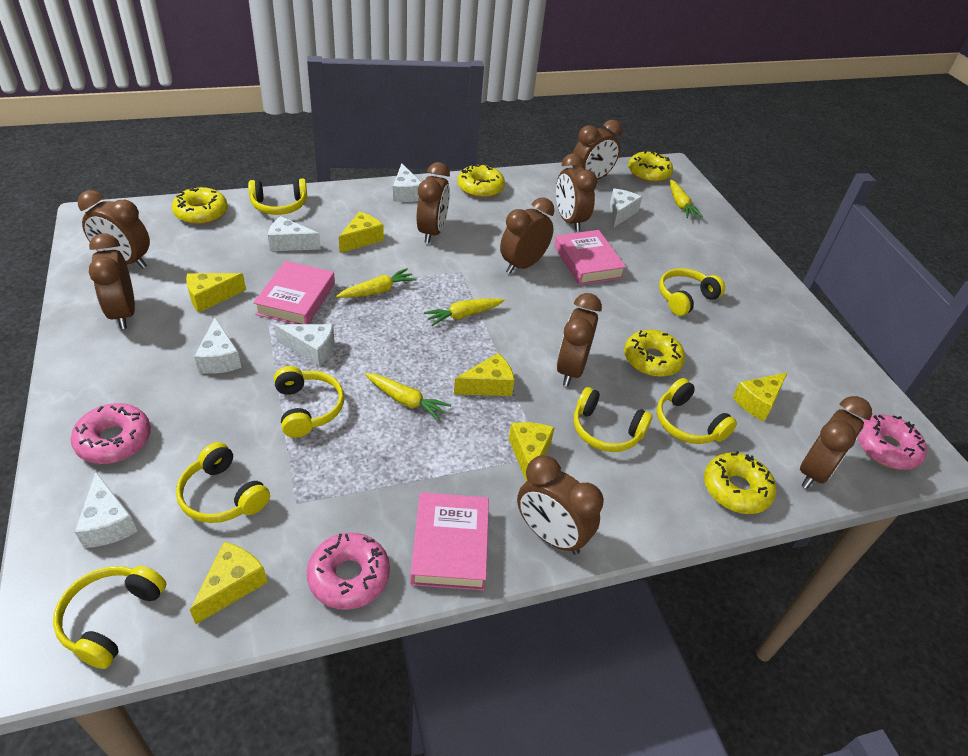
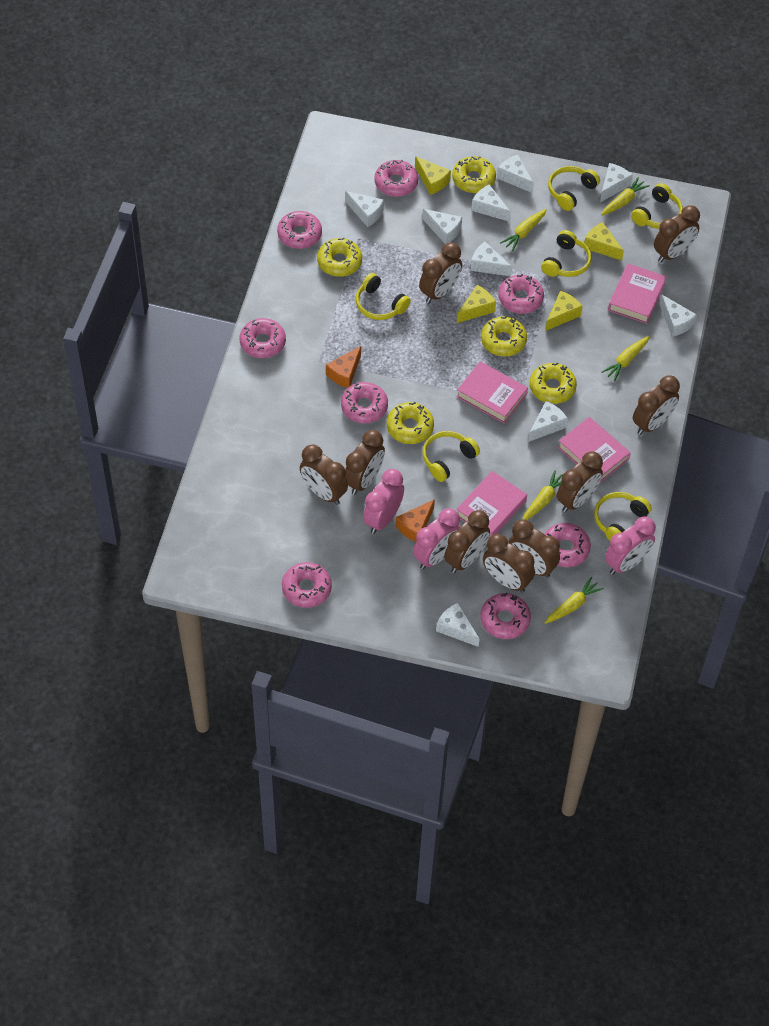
orange cheese: none = 0 -> [326,346,361,388] [396,499,435,542] = 2
pink book: [253,261,335,324] [410,492,489,591] [554,230,626,285] = 3 -> [456,361,528,424] [456,471,527,538] [558,417,631,483] [608,264,667,324] = 4
pink clock: none = 0 -> [363,469,404,534] [413,508,460,570] [605,517,656,575] = 3
pink donut: [71,403,151,464] [307,532,390,610] [858,414,927,470] = 3 -> [240,318,286,358] [277,211,322,249] [282,562,332,608] [341,382,388,423] [374,160,418,197] [480,593,531,639] [498,274,544,314] [544,523,591,567] = 8
white cheese: [75,472,138,548] [194,318,241,374] [268,216,321,251] [275,324,334,366] [393,163,421,202] [610,189,642,228] = 6 -> [345,191,384,227] [422,209,462,244] [436,603,480,647] [471,184,511,221] [471,242,512,276] [497,154,534,193] [528,401,568,442] [600,163,633,202] [660,295,697,337] = 9
yellow carrot: [336,268,417,298] [365,373,451,421] [424,298,505,326] [670,180,703,218] = 4 -> [500,209,547,251] [523,470,563,520] [545,577,604,624] [601,177,650,216] [601,336,649,381] = 5
yellow cheese: [186,273,246,312] [190,542,267,624] [339,212,384,253] [454,353,514,396] [509,422,554,481] [733,372,788,421] = 6 -> [415,156,451,195] [457,285,496,323] [545,291,583,331] [584,222,624,260] = 4
yellow headphones: [53,566,166,669] [176,442,270,523] [248,179,307,215] [274,366,344,438] [574,387,652,452] [657,378,737,444] [659,268,725,316] = 7 -> [356,273,411,320] [422,431,480,482] [541,230,592,277] [548,166,600,211] [594,492,652,541] [631,183,683,229] = 6

